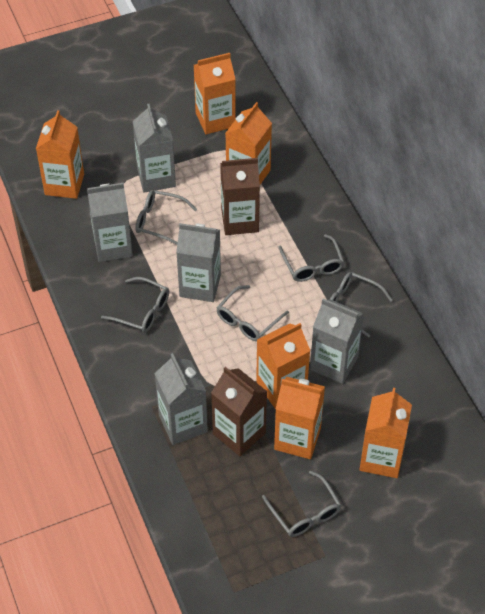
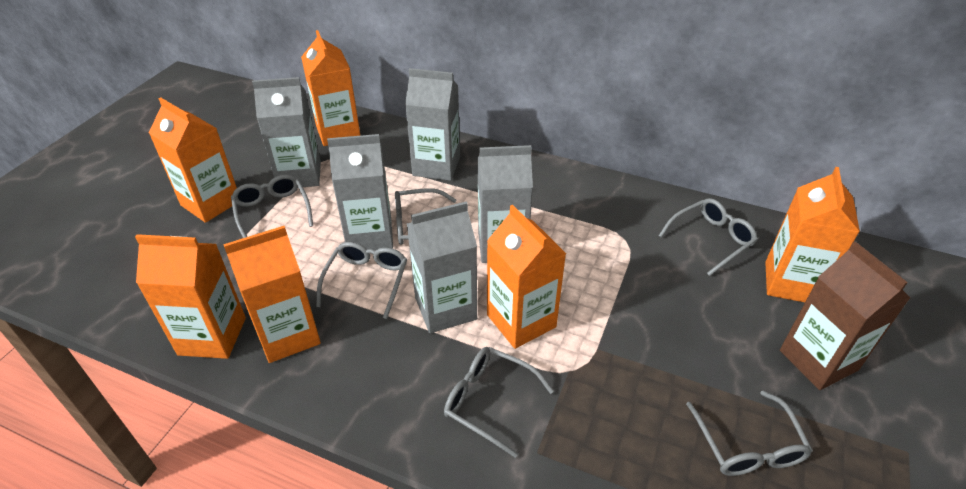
brown carton: [211,367,267,456] [220,158,260,235] = 2 -> [780,241,910,390] = 1

